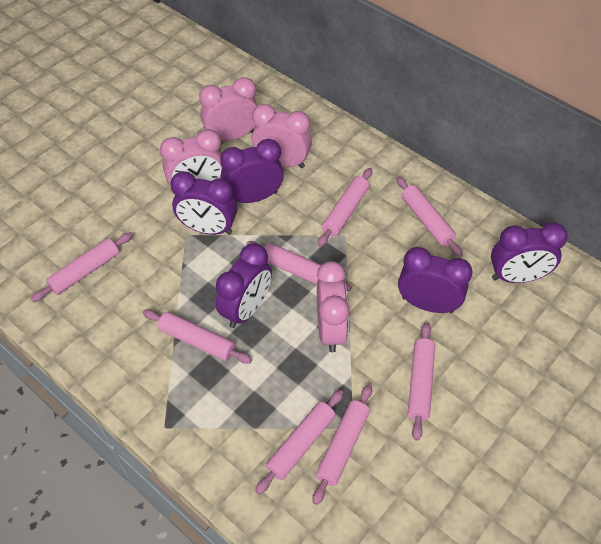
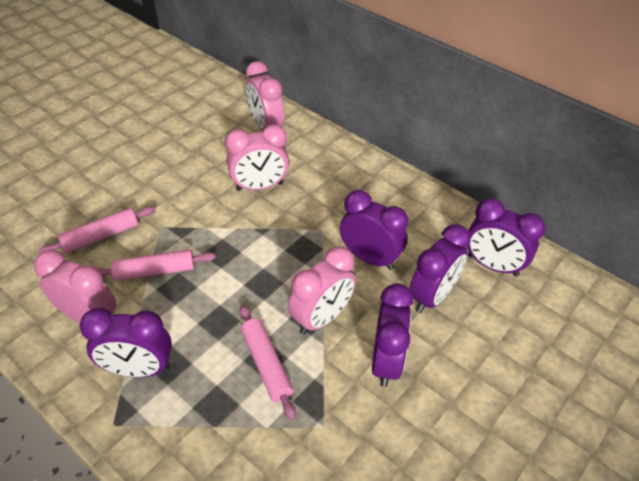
pink rolling pin: [31,232,132,302] [143,309,252,364] [246,241,352,291] [255,390,344,494] [312,385,372,505] [318,168,372,247] [396,177,463,257] [408,322,435,441] = 8 -> [38,206,155,254] [97,249,216,281] [240,305,296,420] = 3

